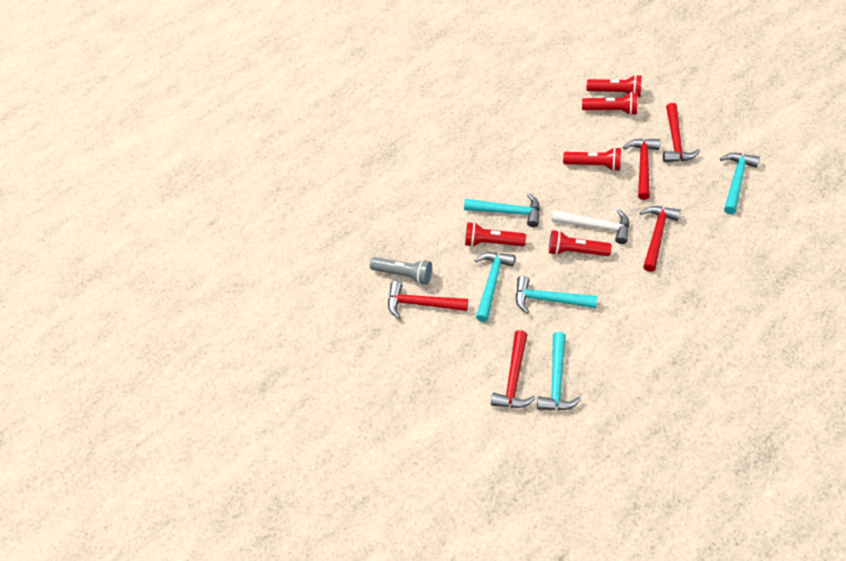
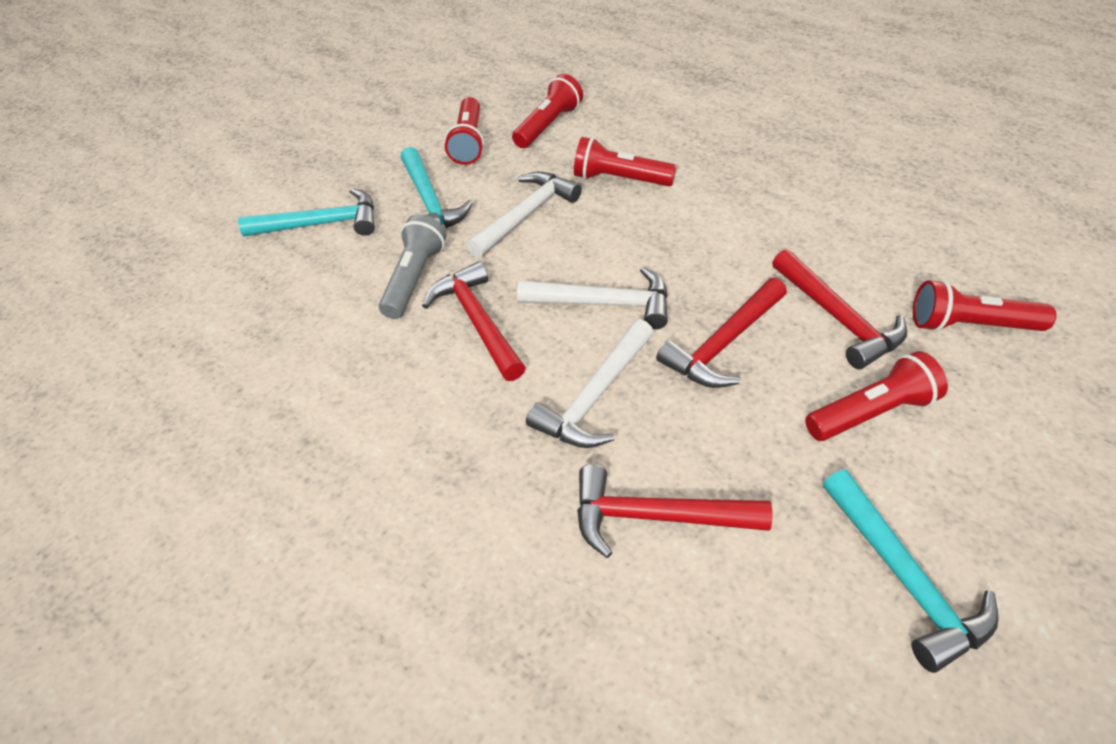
red hammer: [388,281,468,319] [491,330,536,408] [623,139,661,200] [640,206,681,272] [663,103,700,162] = 5 -> [422,261,526,381] [577,465,773,558] [656,278,787,388] [772,249,907,369] = 4
turquoise hammer: [464,193,540,227] [475,252,515,322] [516,276,597,314] [537,332,581,410] [720,153,760,214] = 5 -> [238,188,375,237] [401,147,473,229] [823,470,999,673] = 3
white hammer: [552,209,629,244] = 1 -> [467,172,582,258] [517,267,668,329] [526,319,654,448] = 3

